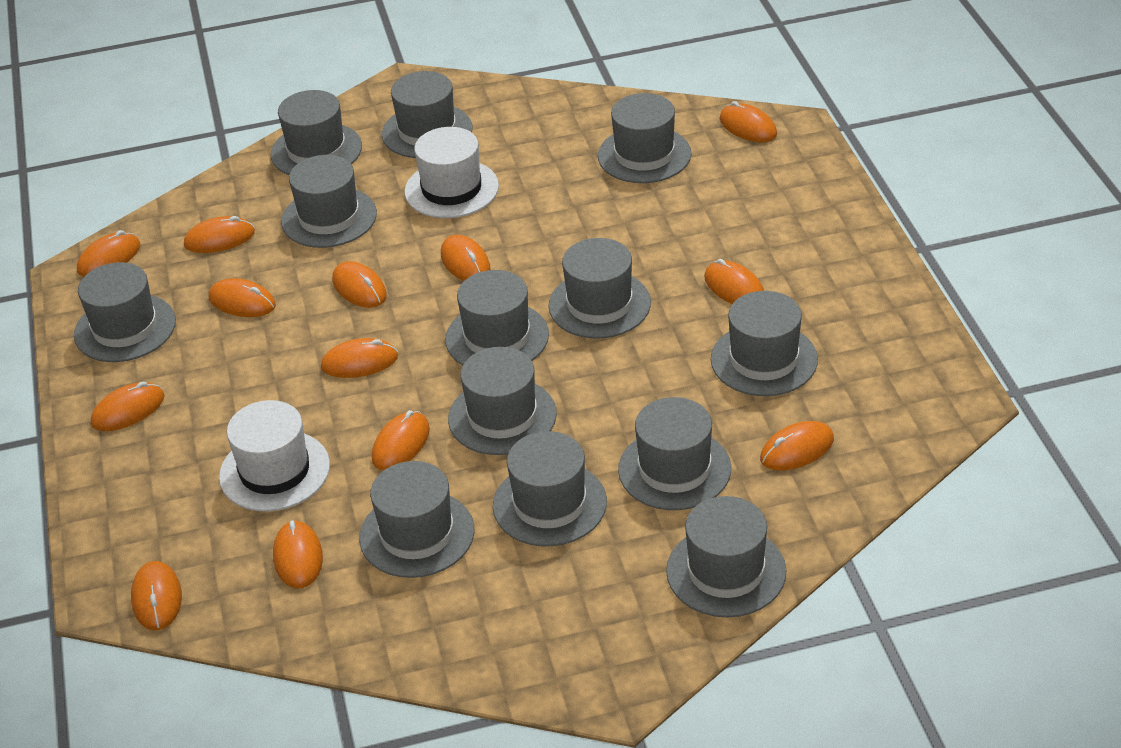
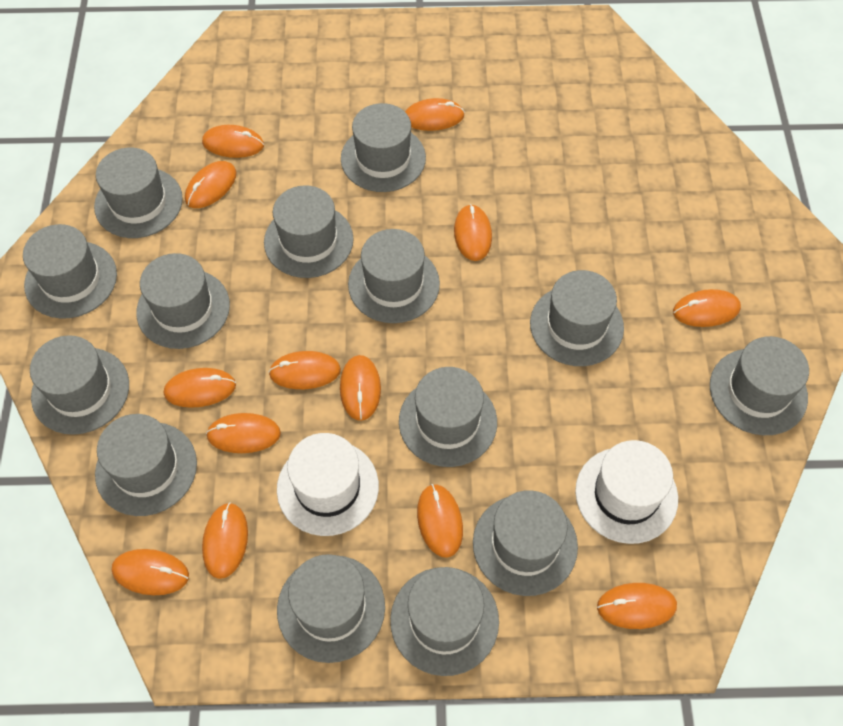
grey hat: [74,262,176,362] [271,90,362,175] [281,155,377,248] [359,461,474,578] [382,71,472,158] [445,270,549,365] [448,347,557,455] [493,431,607,546] [549,238,651,338] [598,93,691,183] [618,397,731,510] [666,496,786,618] [711,291,818,396] = 13 -> [23,224,117,319] [30,335,129,435] [94,148,183,238] [95,414,197,516] [136,253,230,349] [264,185,354,278] [277,554,385,663] [341,103,426,192] [348,229,440,323] [390,567,499,676] [399,367,497,467] [473,490,578,596] [530,270,624,366] [710,336,809,435] = 14

